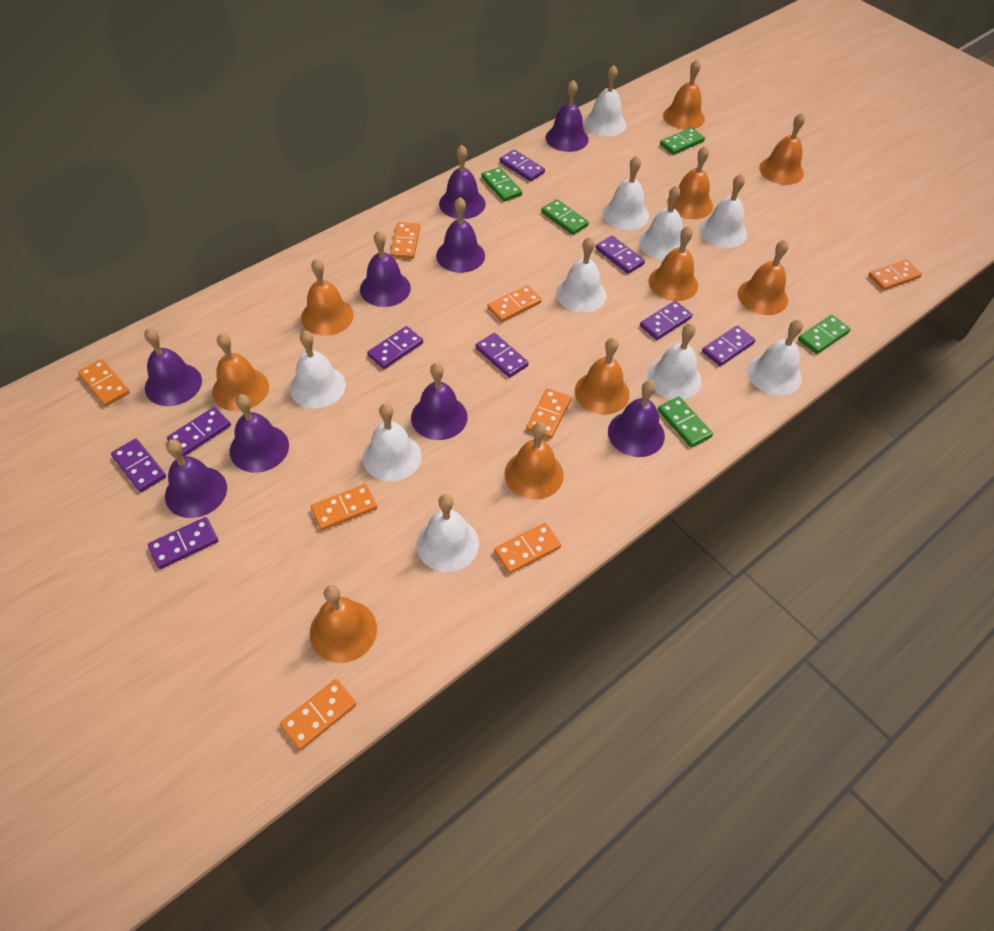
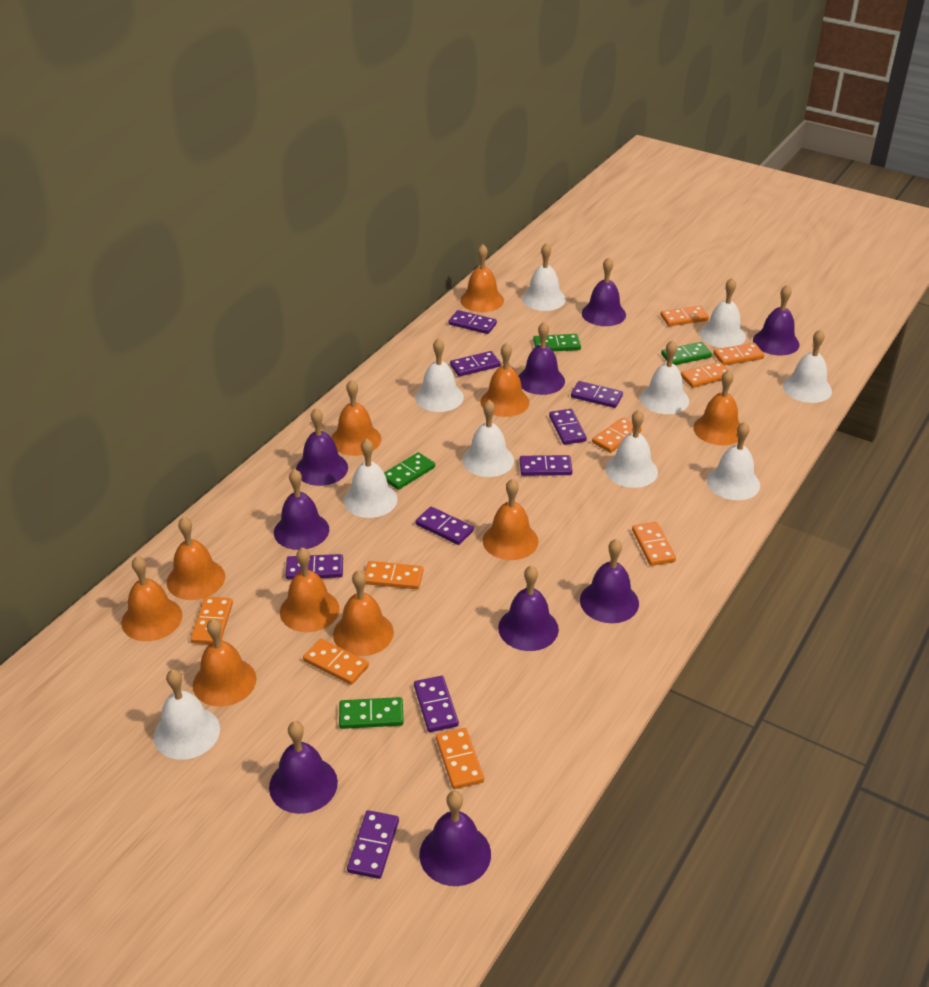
green domino: [481,167,522,202] [541,199,589,235] [658,397,713,448] [660,127,705,155] [798,315,851,354] = 5 -> [339,697,404,729] [384,452,435,490] [533,334,581,351] [661,342,712,365] = 4
orange domino: [78,359,130,406] [280,679,356,750] [311,484,377,530] [390,222,420,259] [487,285,542,322] [494,523,561,574] [526,388,571,439] [868,259,922,291] = 8 -> [191,597,233,644] [303,639,369,685] [365,561,423,589] [436,728,484,789] [592,417,642,453] [632,522,676,566] [661,306,709,326] [681,362,729,388] [713,343,764,365] = 9

